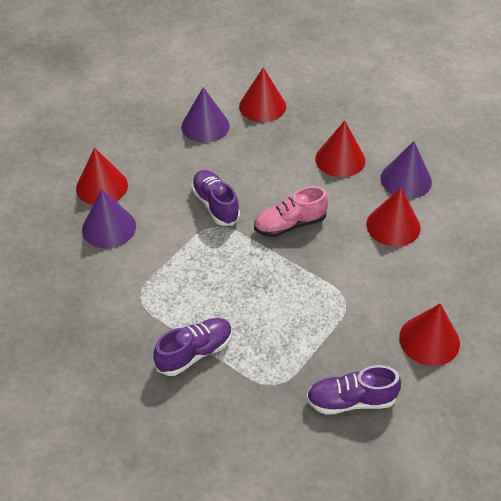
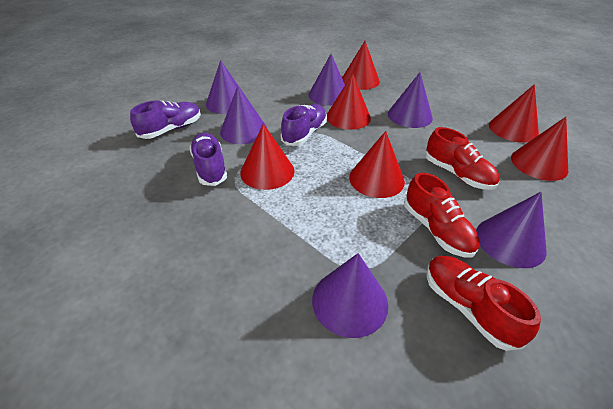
pink shoe: [254,186,328,237] = 1 -> none = 0
purple cone: [82,189,136,248] [181,87,230,143] [380,141,432,199] = 3 -> [206,60,243,114] [220,86,267,144] [308,54,345,106] [312,253,388,338] [388,72,433,128] [476,192,547,268] = 6
red cone: [76,148,128,205] [239,67,286,122] [315,121,365,177] [367,188,421,247] [399,304,460,366] = 5 -> [240,124,294,190] [327,73,371,130] [342,41,380,90] [349,131,405,198] [489,84,539,143] [511,117,568,181] = 6
red shoe: none = 0 -> [404,172,480,258] [425,127,500,190] [427,256,541,351] = 3

